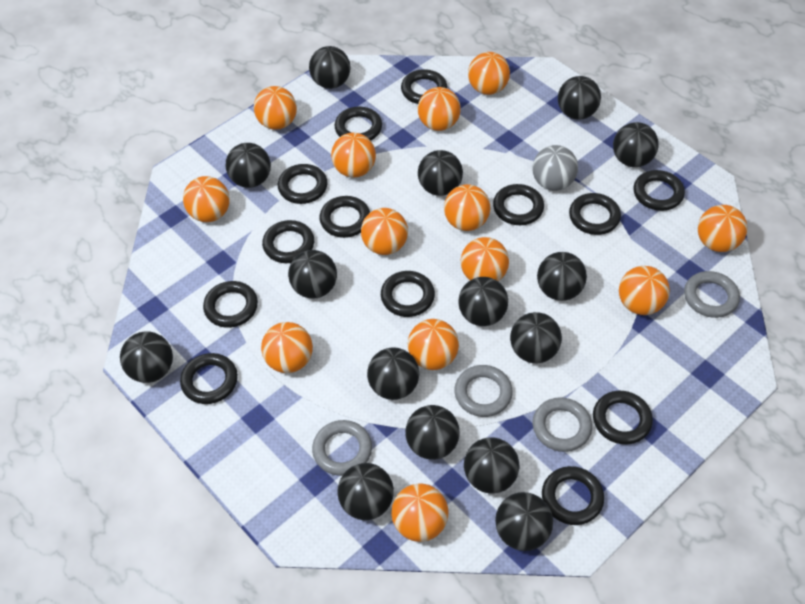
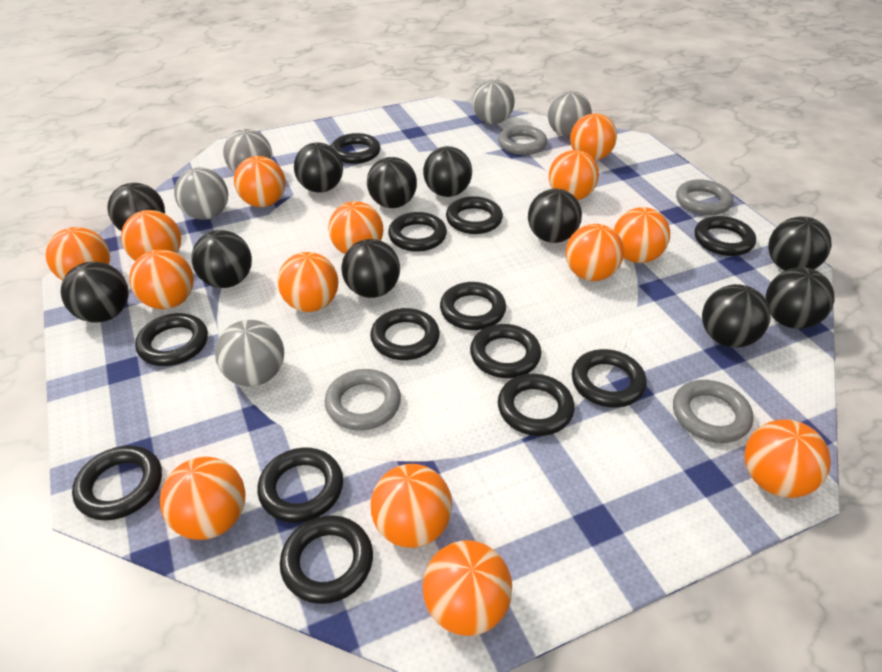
black ball: [120,331,173,383] [226,143,271,188] [288,250,337,299] [309,46,350,89] [337,463,394,520] [367,347,419,400] [405,405,460,460] [418,150,463,196] [458,277,508,326] [464,437,519,493] [495,492,553,551] [510,312,562,363] [537,252,587,301] [558,76,601,120] [613,122,659,167] = 15 -> [61,262,129,323] [107,183,165,231] [192,230,252,288] [294,142,343,193] [341,239,400,298] [367,157,417,208] [423,146,472,197] [528,189,582,243] [702,284,771,348] [765,267,835,329] [768,216,832,271] = 11
grey ball: [532,145,578,191] = 1 -> [174,167,228,220] [215,320,284,386] [223,129,272,173] [472,79,515,124] [548,91,592,137] = 5
orange ball: [183,176,230,222] [254,86,297,130] [261,322,313,373] [331,133,376,178] [361,208,408,255] [391,484,448,542] [408,319,459,370] [418,87,461,131] [444,184,490,231] [461,237,509,281] [468,52,510,95] [619,266,670,315] [698,205,748,252] = 13 -> [45,227,110,281] [121,210,181,261] [130,250,194,309] [160,457,246,540] [234,156,286,207] [277,252,338,312] [328,201,383,254] [371,464,452,548] [423,540,512,636] [549,150,599,200] [566,224,624,281] [570,113,617,161] [614,207,670,263] [744,419,831,498] = 14

